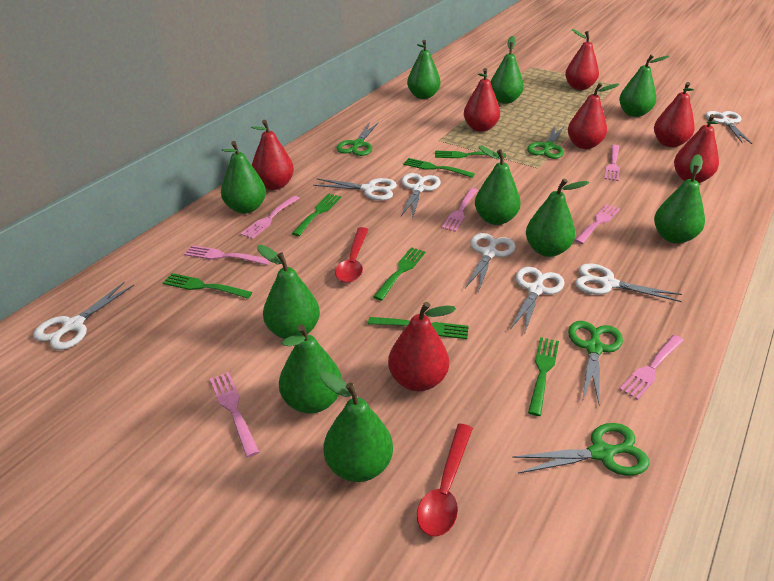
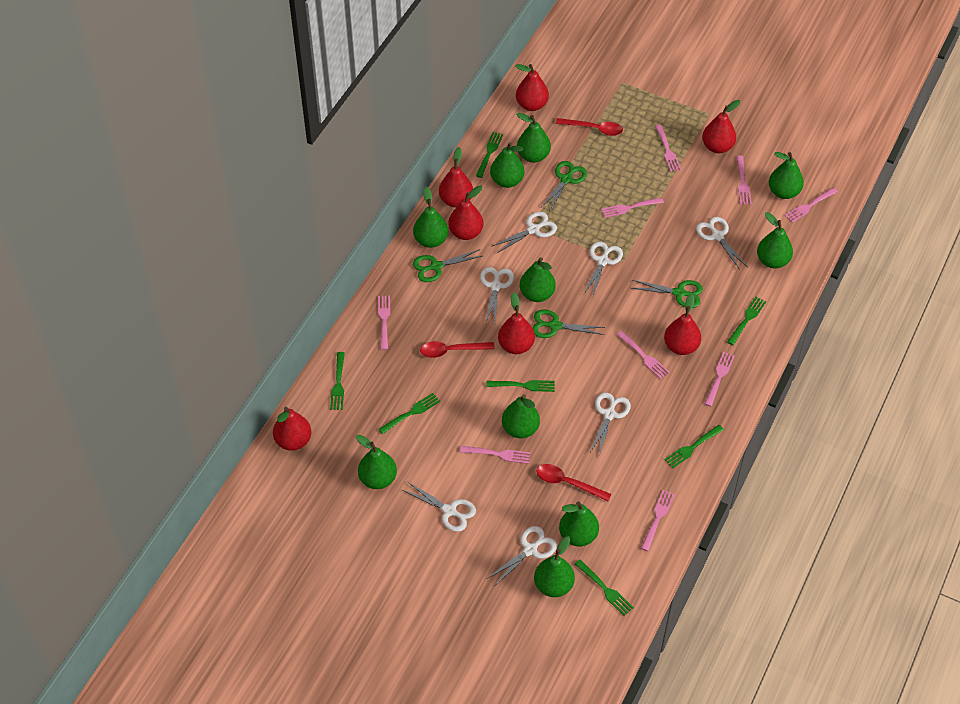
pink fork: [184,245,270,265] [210,372,259,457] [240,196,300,239] [442,188,478,232] [575,204,620,244] [605,145,620,181] [619,335,684,400] = 7 -> [378,296,390,350] [460,446,531,464] [601,198,664,218] [617,331,669,379] [641,490,675,551] [655,124,681,172] [705,352,735,407] [736,155,752,205] [785,188,838,223] = 9
red spoon: [335,227,369,283] [417,424,473,537] = 2 -> [420,341,495,358] [536,464,611,502] [556,118,623,136] = 3

